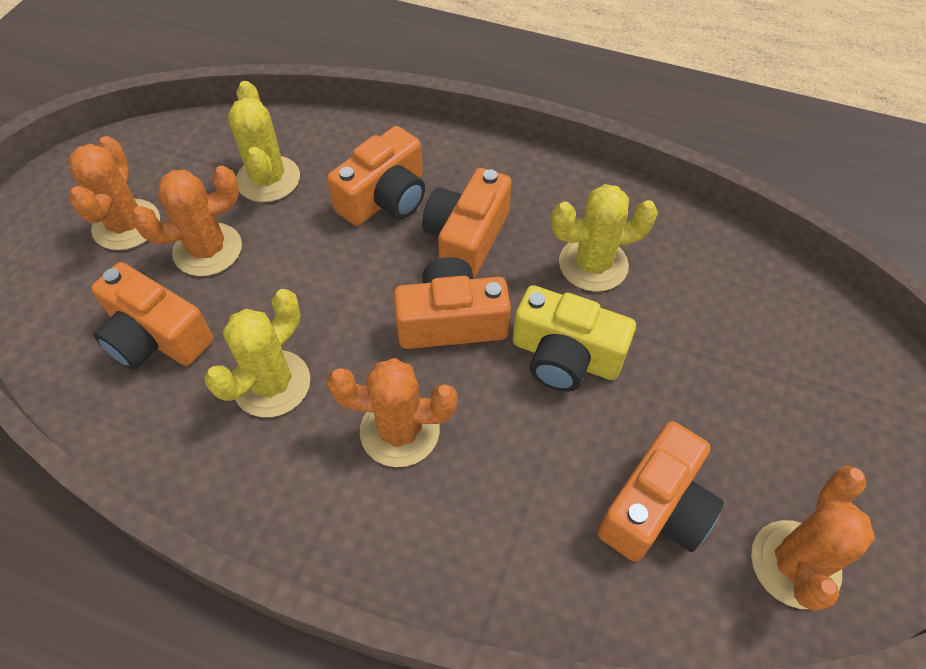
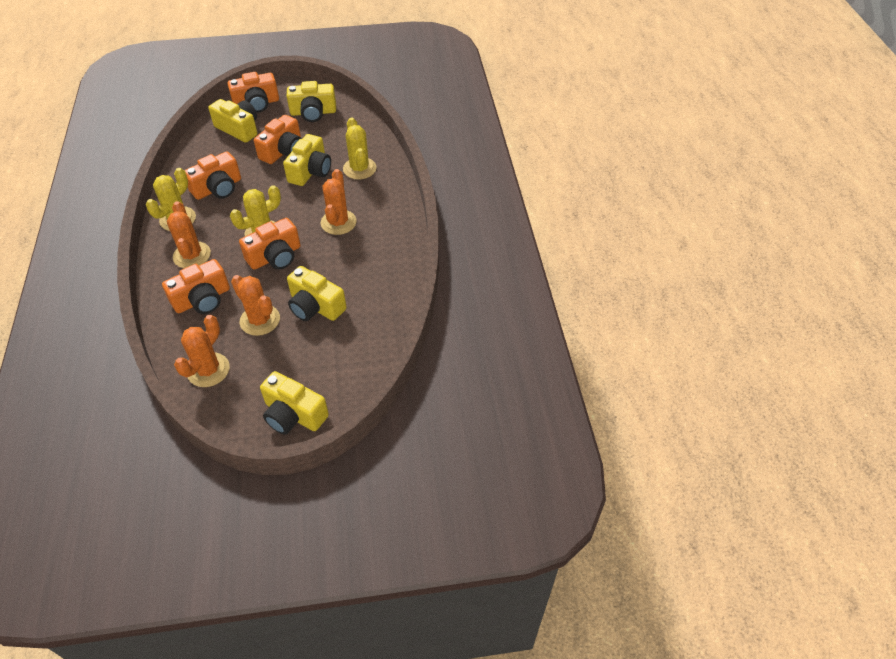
yellow camera: [513,285,636,392] = 1 -> [208,99,257,143] [260,371,329,435] [283,134,331,186] [287,81,336,122] [287,266,347,321] = 5

